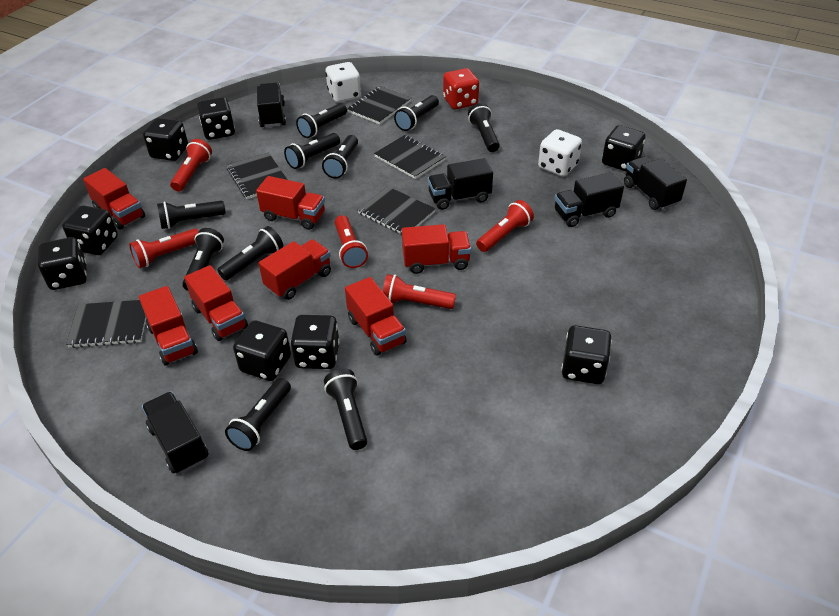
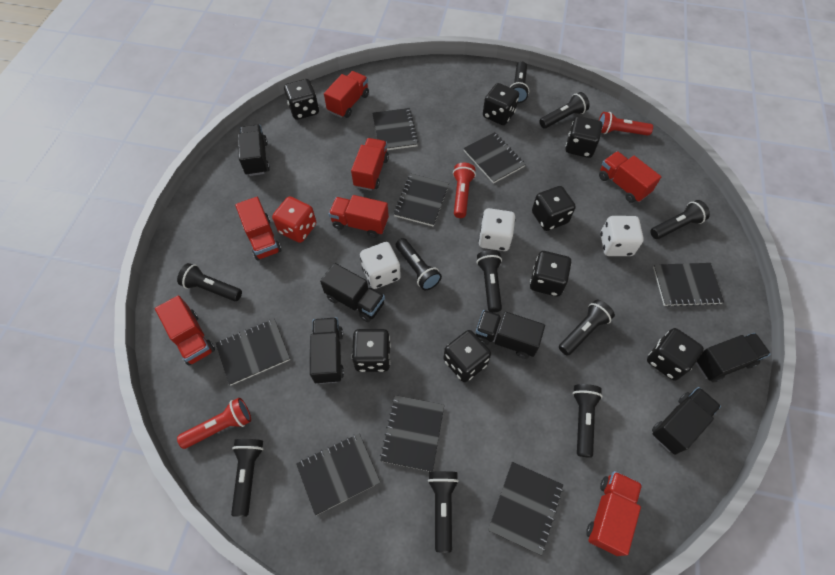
black notebook: [66,300,146,348] [227,153,288,199] [347,86,411,124] [357,186,435,235] [374,135,446,179] = 5 -> [216,319,290,385] [296,433,381,515] [372,108,419,150] [380,395,444,472] [394,174,449,227] [463,132,526,184] [488,462,563,556] [653,263,724,307] = 8
black truck: [142,391,209,473] [257,83,286,128] [428,158,493,210] [554,172,624,227] [624,156,687,210] = 5 -> [238,124,270,176] [310,317,344,384] [320,263,385,322] [476,310,545,359] [652,387,721,455] [696,333,771,383] = 6
red flashlight: [129,229,199,268] [170,139,212,191] [335,215,368,268] [383,274,456,309] [476,200,534,252] = 5 -> [177,398,251,449] [453,163,476,218] [599,112,653,135] = 3
white dice: [326,62,361,103] [538,129,582,177] = 2 -> [360,242,401,289] [479,208,515,251] [600,216,644,256] = 3

